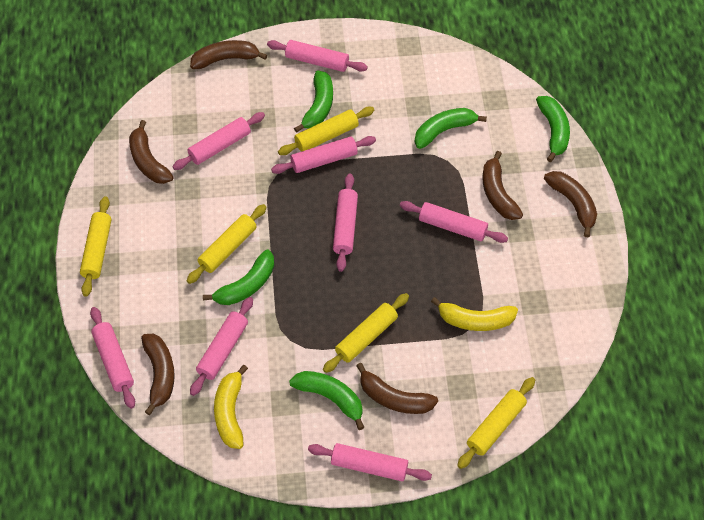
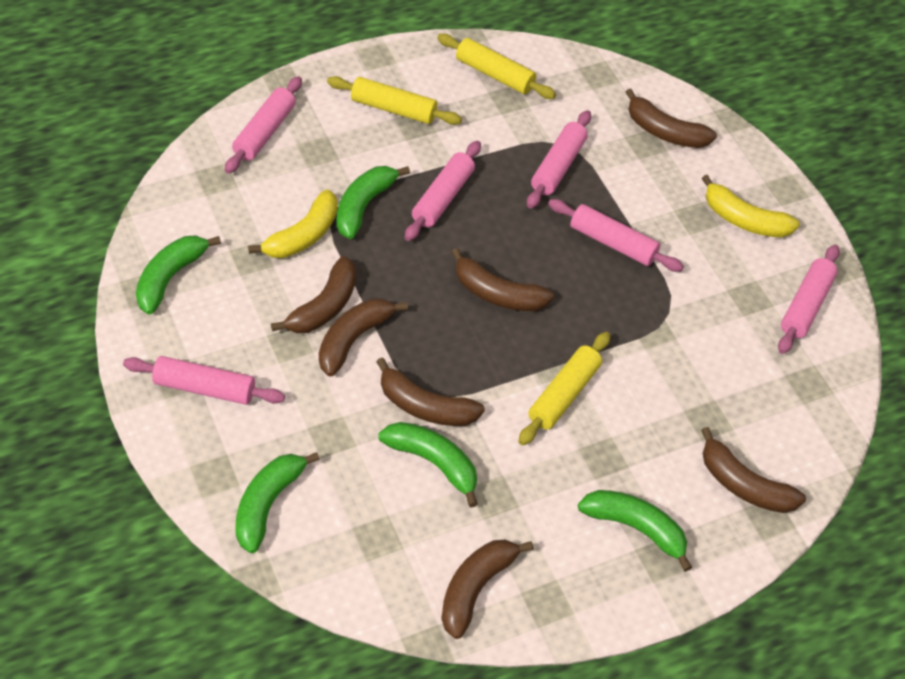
brown banana: [129,120,173,184] [141,334,175,415] [190,40,267,69] [356,363,438,414] [482,151,523,220] [544,171,597,237] = 6 -> [271,256,356,333] [319,298,408,377] [376,357,485,426] [441,540,534,639] [451,248,554,311] [626,89,717,148] [701,427,806,513] = 7
pink rolling pin: [90,307,135,409] [172,112,265,170] [190,297,253,396] [267,40,368,72] [271,136,376,174] [308,443,432,481] [333,174,358,272] [400,201,508,243] = 8 -> [123,356,285,405] [225,76,302,174] [405,141,481,241] [527,110,591,209] [548,199,684,272] [778,245,840,354] = 6
yellow rolling pin: [80,196,111,297] [187,204,267,284] [278,107,374,155] [323,293,409,373] [457,377,535,469] = 5 -> [327,76,462,125] [437,34,556,99] [519,332,611,445] = 3

